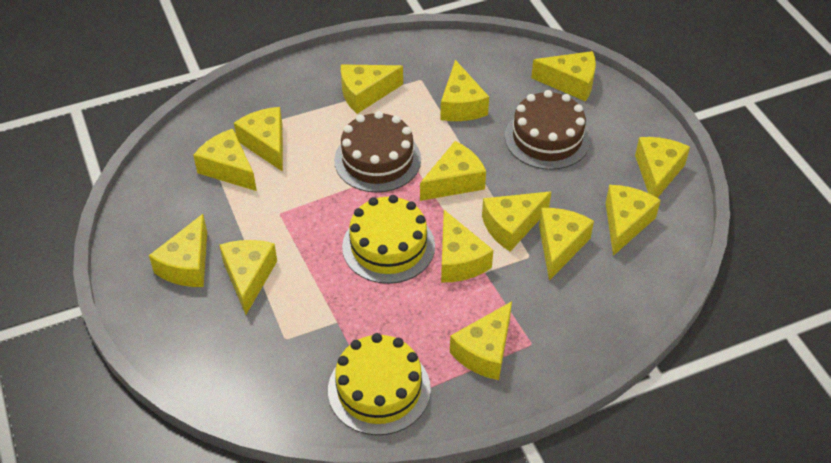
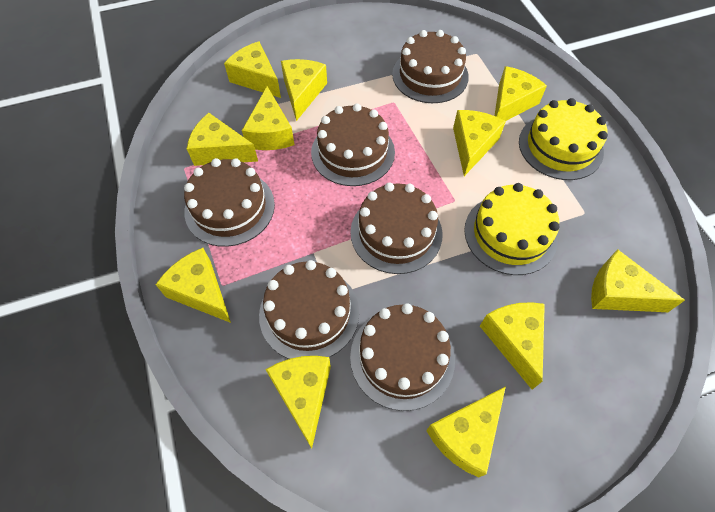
brown cake: [334,111,421,193] [505,90,590,170] = 2 -> [184,158,275,247] [259,260,359,359] [311,104,395,186] [350,182,443,274] [350,303,455,411] [392,30,469,103] = 6
yellow cheese: [149,214,207,287] [193,129,257,191] [219,240,277,315] [234,107,283,172] [341,64,403,114] [420,141,486,201] [440,60,489,121] [441,210,493,282] [450,301,512,380] [482,191,551,252] [531,51,596,101] [539,208,594,280] [606,185,661,256] [635,137,690,198] = 14 -> [155,248,231,323] [187,113,258,166] [224,41,281,98] [242,86,294,150] [265,356,331,448] [281,59,327,121] [426,386,506,478] [453,110,506,176] [480,302,545,390] [495,66,547,121] [591,249,685,312] = 11

